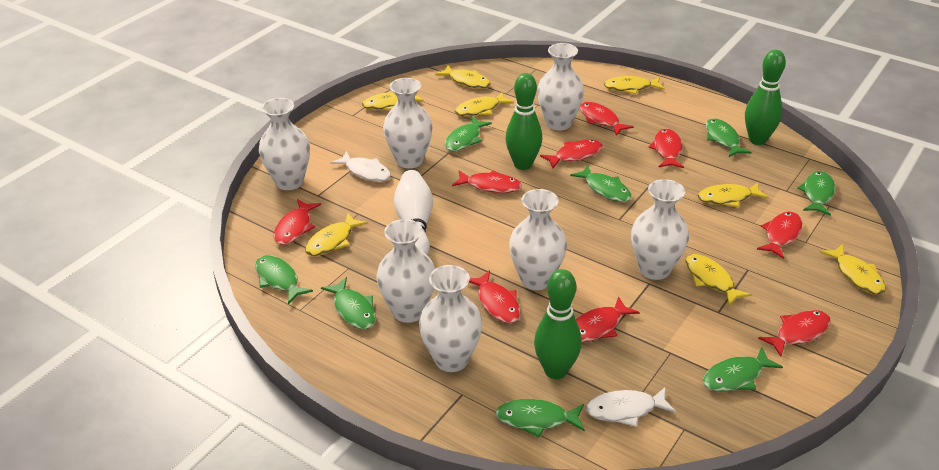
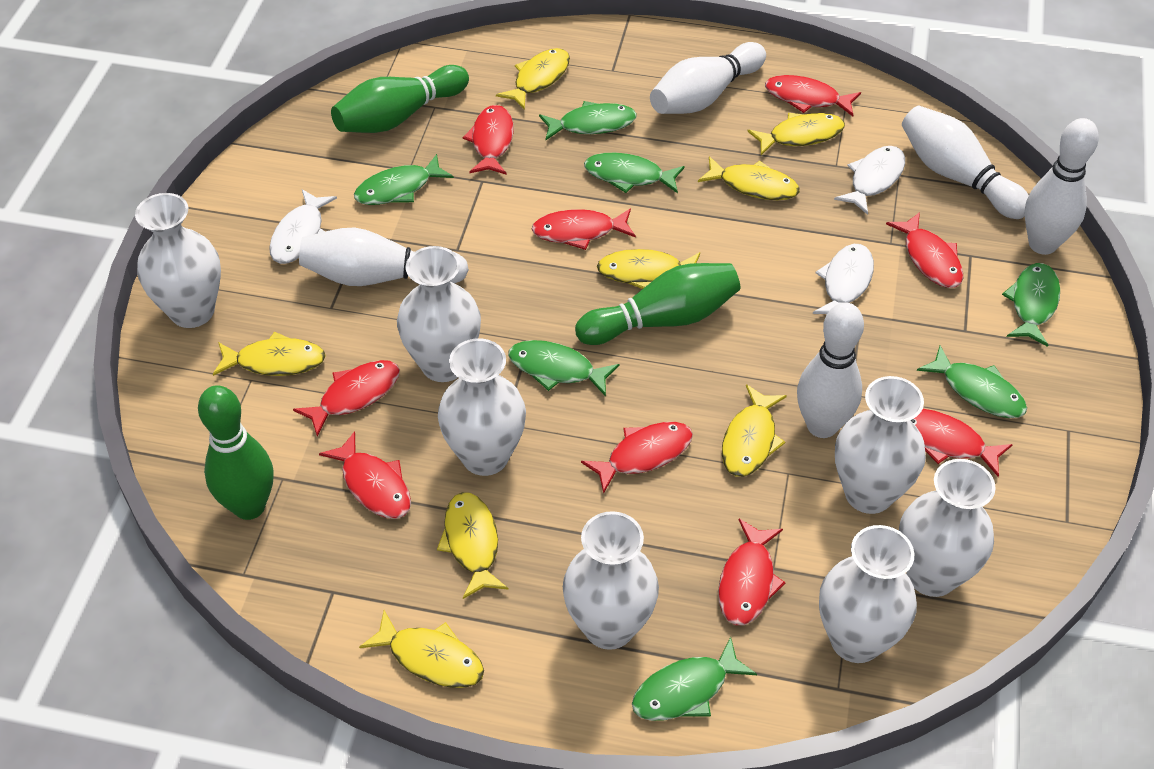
green fish: [255,255,313,304] [321,277,376,329] [445,117,492,151] [495,399,585,437] [570,165,632,202] [703,347,783,391] [706,118,751,157] [797,171,835,216] = 8 -> [354,154,454,205] [508,340,619,396] [539,101,637,140] [584,153,685,193] [632,637,757,721] [917,346,1027,418] [1002,263,1060,347] = 7
white bowling pin: [394,170,433,255] = 1 -> [299,228,469,286] [650,42,766,114] [797,302,864,438] [902,105,1029,219] [1024,118,1099,255] = 5
white fish: [330,151,391,182] [586,387,676,427] = 2 -> [269,189,337,264] [813,244,874,314] [834,146,905,215] = 3

